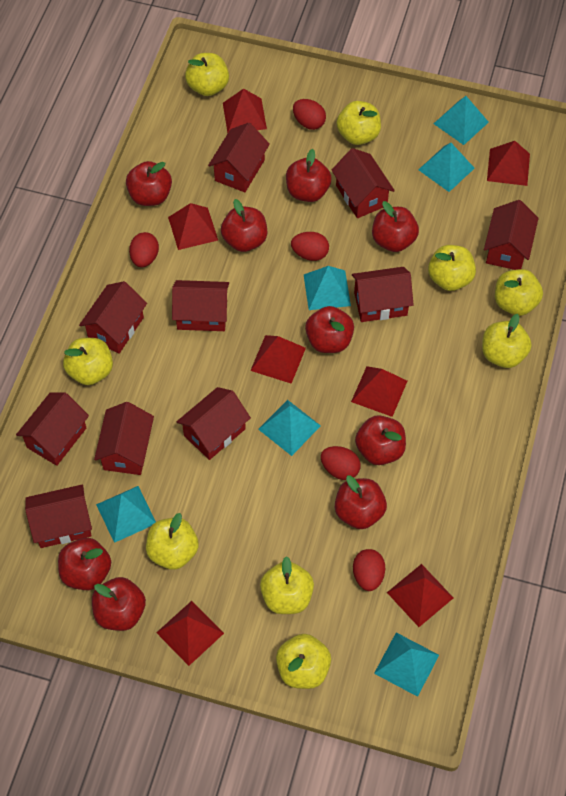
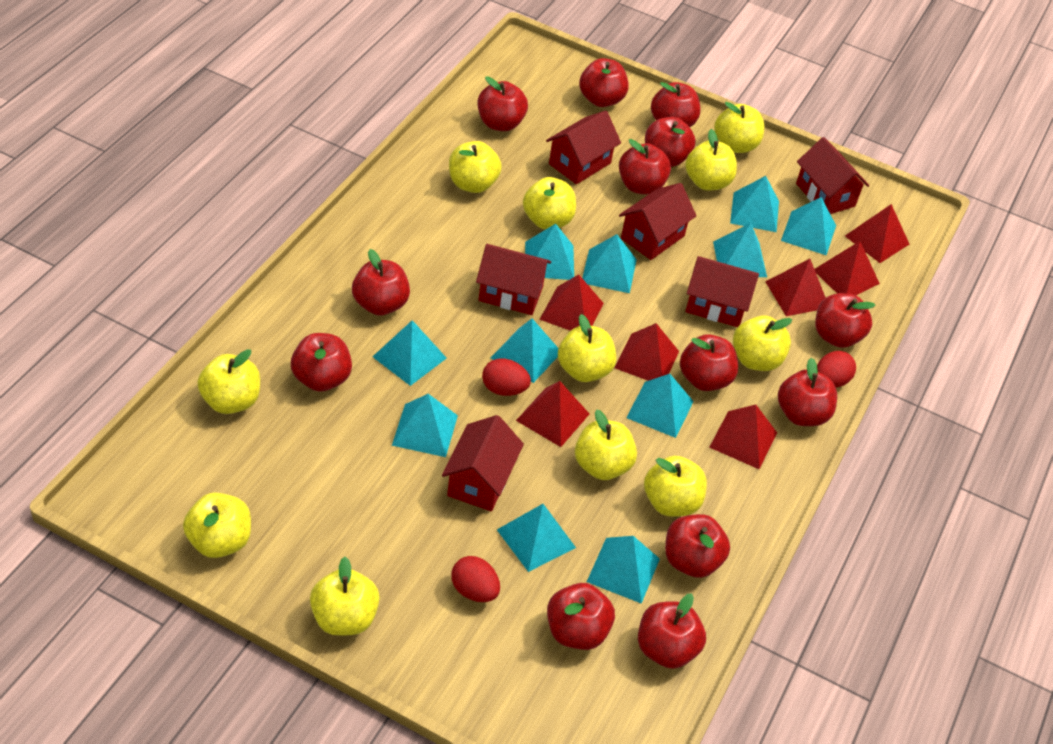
red apple: [58,538,111,590] [92,577,146,631] [126,161,172,206] [221,199,267,252] [286,149,332,202] [305,306,354,353] [335,476,387,529] [355,415,406,465] [372,201,419,252] = 9 -> [291,333,352,392] [352,249,410,316] [477,76,528,131] [547,583,615,650] [579,58,629,107] [619,139,671,195] [638,593,706,669] [645,117,696,167] [651,82,700,127] [665,514,730,578] [680,334,738,391] [778,358,837,426] [815,293,875,348] = 13
red egg: [129,232,159,267] [291,232,329,261] [293,99,326,130] [321,446,360,480] [353,549,385,591] = 5 -> [451,556,500,602] [482,358,531,396] [817,351,856,388] = 3
red house: [16,392,89,466] [25,484,92,548] [79,281,147,354] [94,402,154,475] [172,280,229,331] [177,387,251,460] [208,123,270,192] [331,148,395,218] [352,267,414,322] [484,200,539,270] = 10 -> [442,415,524,511] [476,244,551,315] [546,111,621,184] [619,183,696,260] [685,256,759,327] [796,137,869,214] = 6
turquoise pyramid: [96,486,156,543] [258,400,321,456] [304,266,351,310] [374,633,439,697] [418,143,475,192] [434,96,489,145] = 6 -> [373,320,447,386] [392,394,458,457] [491,319,558,383] [497,504,576,572] [525,224,574,280] [582,234,637,293] [587,536,660,604] [626,374,694,438] [713,223,767,277] [730,176,779,232] [781,197,836,255] = 11
yellow apple: [63,338,113,385] [146,513,199,570] [185,53,229,96] [260,556,314,614] [276,634,331,689] [336,101,381,145] [428,245,476,291] [482,314,532,368] [495,269,543,316] = 9 -> [183,492,251,558] [197,349,260,414] [310,557,380,636] [449,141,502,193] [523,177,576,229] [558,314,616,382] [575,410,637,480] [644,456,707,517] [685,129,737,191] [714,102,765,153] [733,315,792,371] = 11

